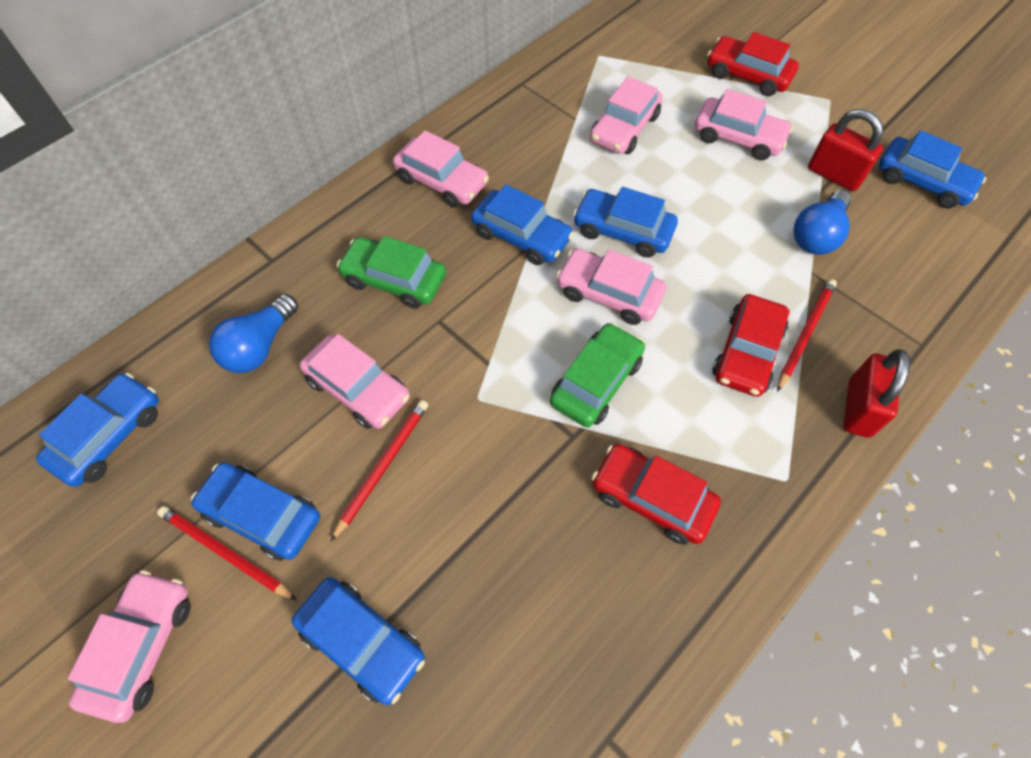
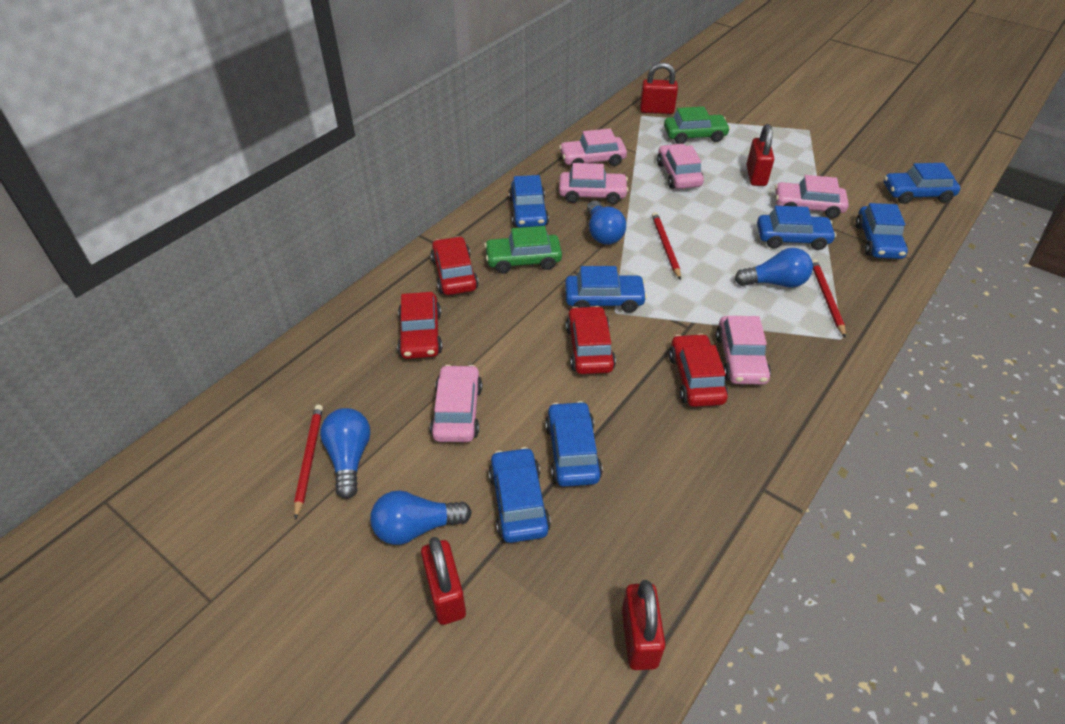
blue car: [36,373,159,487] [191,462,320,561] [292,577,425,705] [471,184,574,265] [573,187,678,258] [879,130,986,208] = 6 -> [489,447,551,543] [509,175,549,228] [545,401,603,487] [565,266,647,313] [757,206,836,250] [855,203,908,259] [884,163,960,204] = 7
blue light bulb: [209,294,298,373] [794,190,851,255] = 2 -> [320,408,370,499] [370,490,472,545] [587,201,626,245] [735,248,813,288] = 4
red car: [592,444,721,545] [707,32,799,96] [712,294,790,397] = 3 -> [397,292,442,359] [431,236,479,295] [566,306,616,374] [669,333,728,407] = 4
red padlock: [808,109,884,191] [843,349,910,438] = 2 -> [421,537,466,625] [622,580,665,670] [640,62,678,114] [747,124,774,186] = 4

